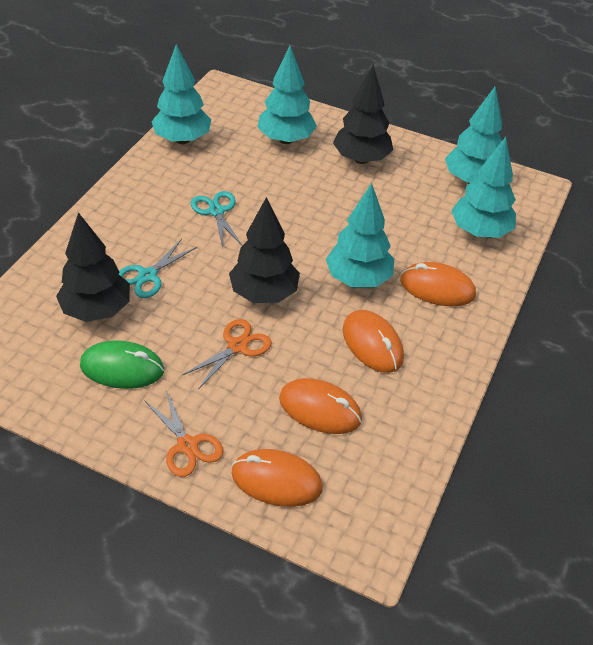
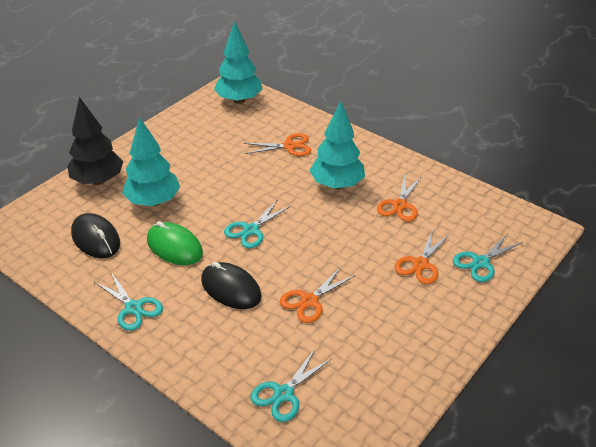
black mouse: none = 0 -> [71,213,120,258] [201,262,262,309] = 2
black tree: [56,212,130,322] [229,197,300,303] [333,65,393,164] = 3 -> [67,97,124,185] = 1
orange mouse: [231,449,323,507] [279,378,362,434] [343,310,404,373] [400,262,476,306] = 4 -> none = 0
orange scissors: [144,390,223,477] [182,319,272,390] = 2 -> [244,133,311,156] [280,267,355,323] [377,175,421,222] [394,229,450,284] = 4
turquoise scissors: [119,239,197,298] [191,191,243,249] = 2 -> [95,272,163,331] [224,199,291,248] [250,349,332,422] [453,233,523,282] = 4
turquoise tree: [151,44,211,144] [258,46,317,144] [326,183,394,287] [445,87,502,184] [451,137,516,238] = 5 -> [122,117,180,206] [214,21,262,104] [309,101,365,189] = 3

